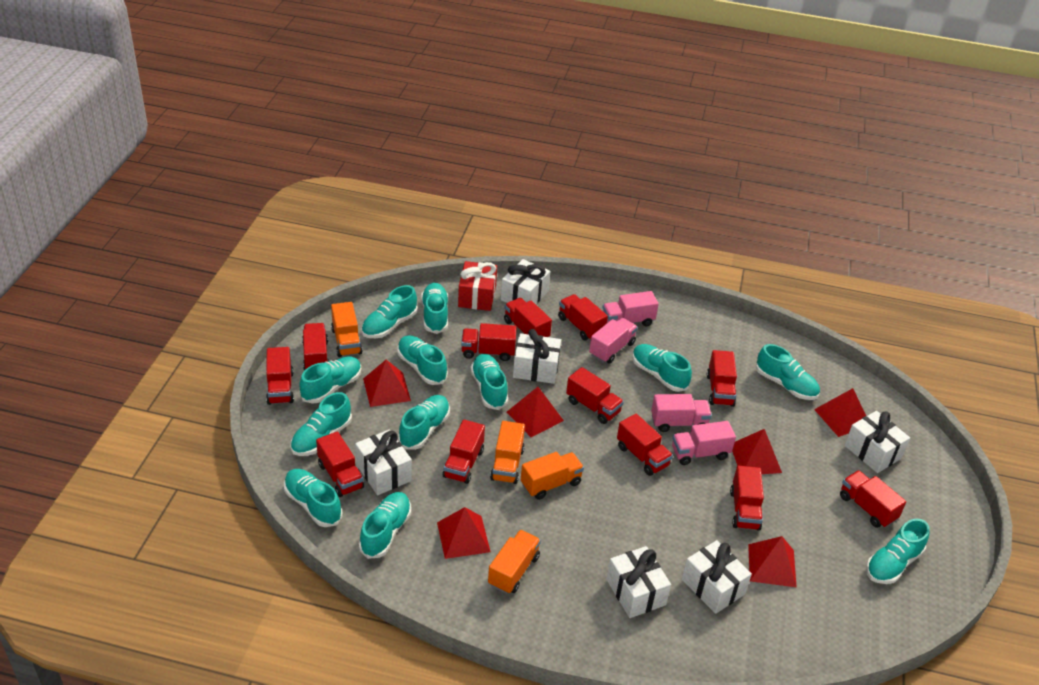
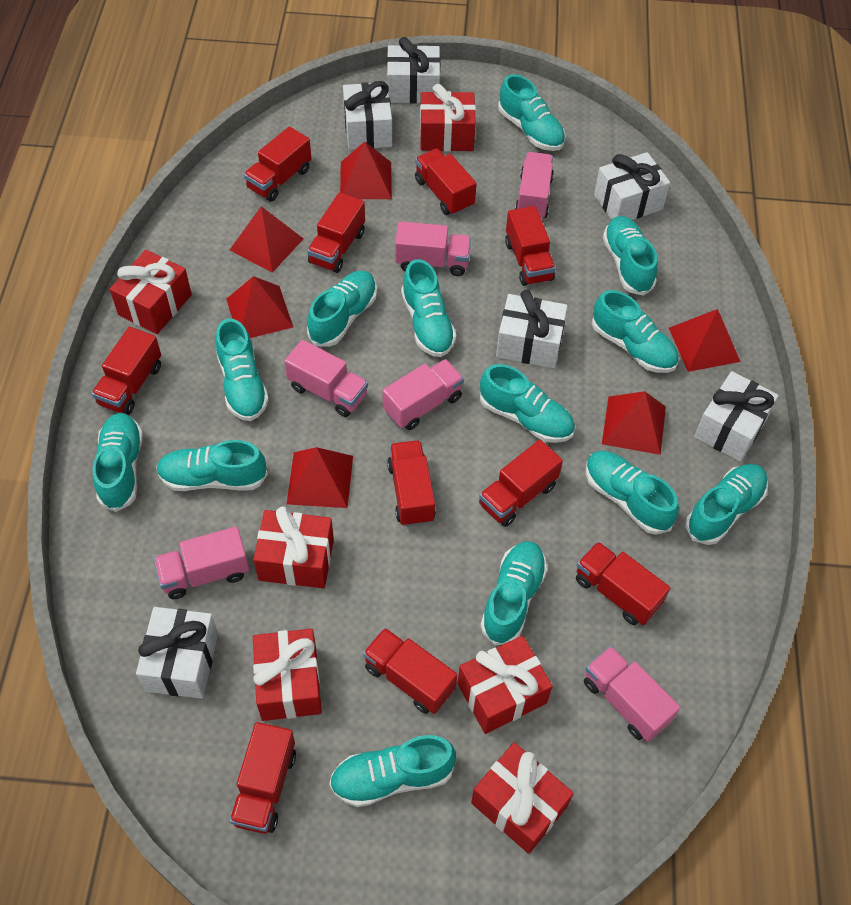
orange truck: [331,302,363,357] [488,530,541,594] [490,421,525,484] [521,452,584,500] = 4 -> none = 0
pink truck: [589,318,638,364] [603,291,659,326] [651,394,712,432] [672,421,736,465] = 4 -> [154,526,249,599] [285,340,368,417] [383,359,464,430] [395,221,471,276] [515,152,554,218] [584,646,680,742] = 6
red gift: [458,261,497,311] = 1 -> [110,250,192,334] [253,506,334,588] [253,629,322,721] [420,84,476,151] [458,636,553,734] [471,743,574,854] = 6
red truck: [266,347,294,405] [302,323,329,371] [316,431,364,497] [443,420,485,484] [461,323,517,361] [504,298,552,337] [558,294,608,341] [566,367,624,424] [617,414,673,476] [707,350,737,407] [730,466,764,530] [840,470,906,528] = 12 -> [92,327,161,415] [230,722,296,834] [244,127,311,201] [307,192,365,273] [363,628,457,714] [387,440,436,526] [415,148,477,215] [479,440,563,527] [505,206,556,286] [576,541,670,625] = 10
turquoise shoe: [284,469,342,527] [291,392,352,456] [299,356,361,404] [359,492,411,559] [361,285,418,338] [397,335,448,385] [398,395,450,450] [421,283,448,334] [470,354,508,410] [632,344,692,392] [756,344,820,400] [866,519,930,584] = 12 -> [92,413,143,512] [156,440,268,491] [215,319,269,421] [307,271,377,347] [329,735,456,807] [401,259,456,357] [480,364,575,443] [480,541,547,646] [498,74,566,151] [585,451,679,535] [592,290,678,373] [603,216,658,296] [685,464,768,545] = 13

